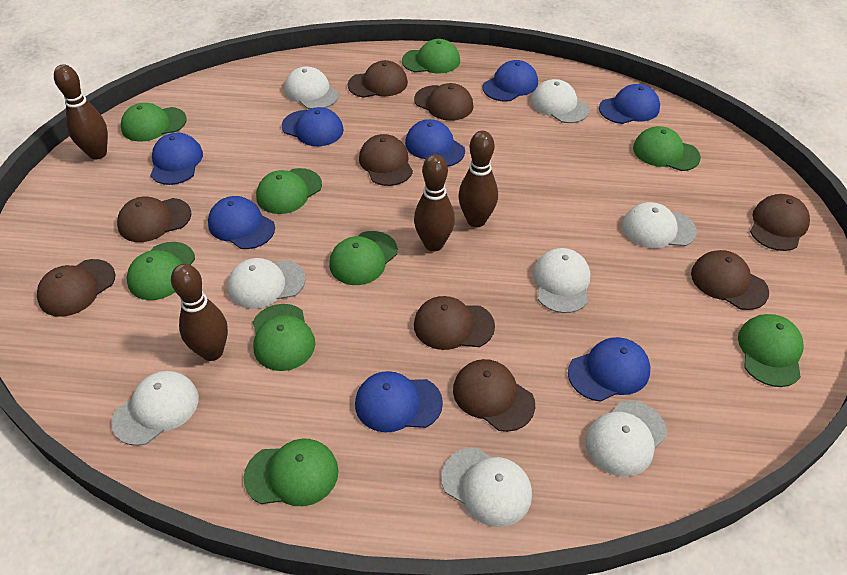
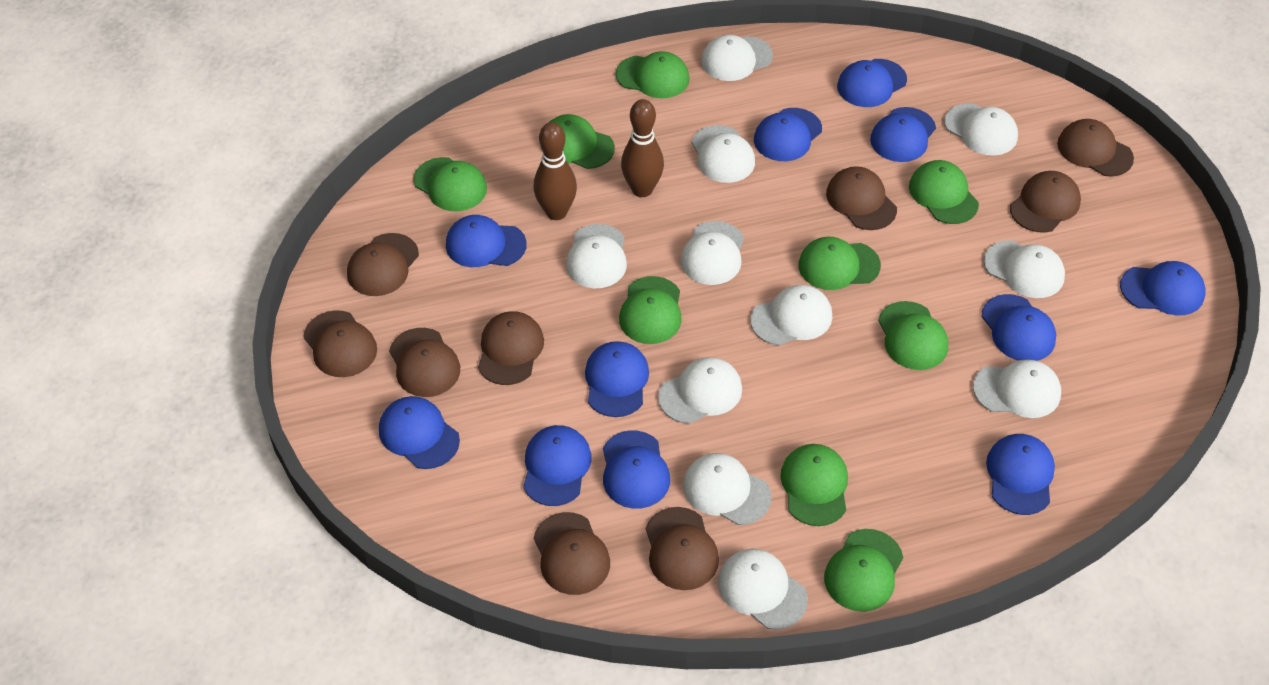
blue cap: [150,133,203,185] [208,196,275,249] [282,107,344,146] [355,371,443,432] [405,119,465,166] [482,60,538,102] [568,337,650,402] [599,84,660,124] = 8 -> [379,396,460,469] [446,215,527,267] [523,425,592,506] [585,341,649,417] [603,430,670,509] [754,108,822,161] [837,59,907,107] [870,107,936,162] [982,294,1056,361] [986,434,1055,515] [1120,261,1205,316] = 11
brown bowling pin: [54,64,108,160] [171,264,228,361] [414,154,455,251] [458,131,498,227] = 4 -> [533,122,577,220] [621,99,664,197] = 2
white cap: [111,371,199,446] [228,258,306,309] [284,66,339,109] [441,448,532,527] [531,79,590,123] [533,248,590,313] [585,400,667,477] [622,202,697,249] = 8 -> [566,224,627,288] [658,357,742,424] [681,221,744,285] [683,453,772,525] [692,125,755,183] [701,35,773,81] [718,548,808,630] [750,285,832,346] [944,103,1018,156] [973,359,1061,418] [984,240,1065,298] = 11

